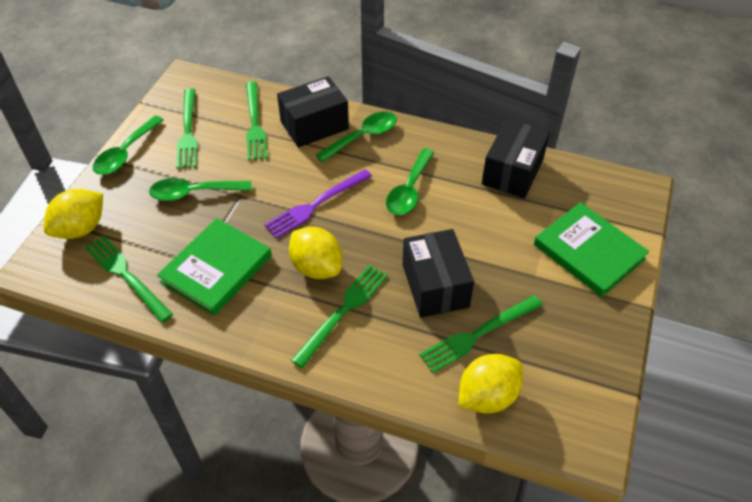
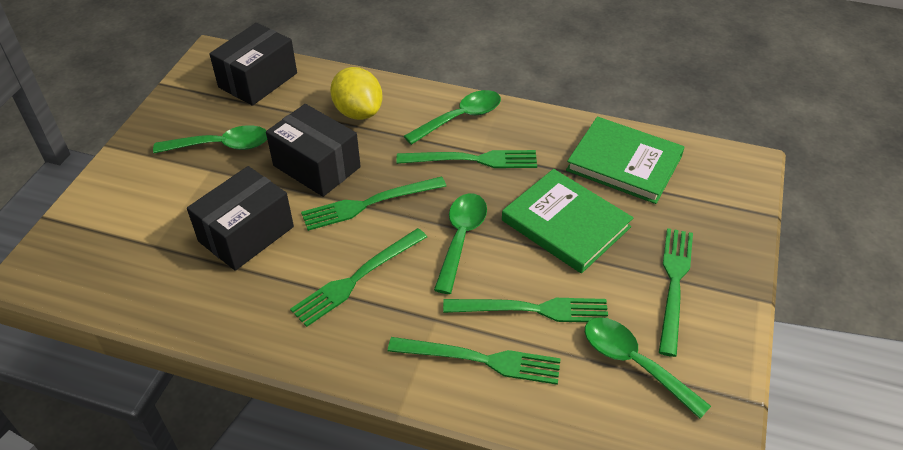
green fork: [85,236,173,322] [176,88,197,169] [246,81,268,160] [291,265,388,368] [419,295,543,373] = 5 -> [290,228,427,327] [301,176,446,231] [388,337,561,385] [397,150,537,168] [443,298,609,322] [659,228,693,357] = 6
purple fork: [264,169,372,238] = 1 -> none = 0
yellow lemon: [44,189,103,239] [289,227,342,279] [459,354,523,413] = 3 -> [330,67,383,120] = 1

